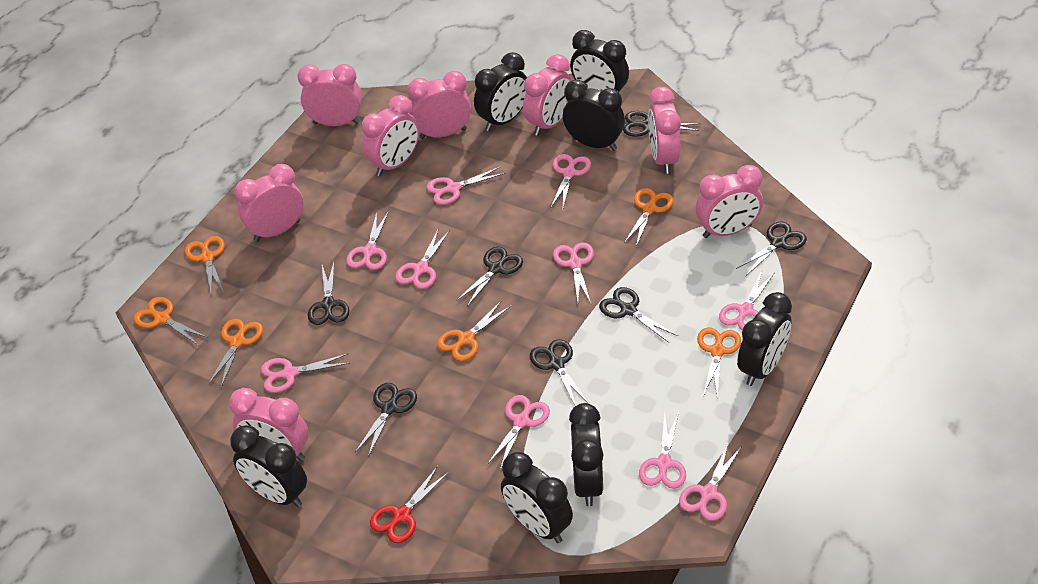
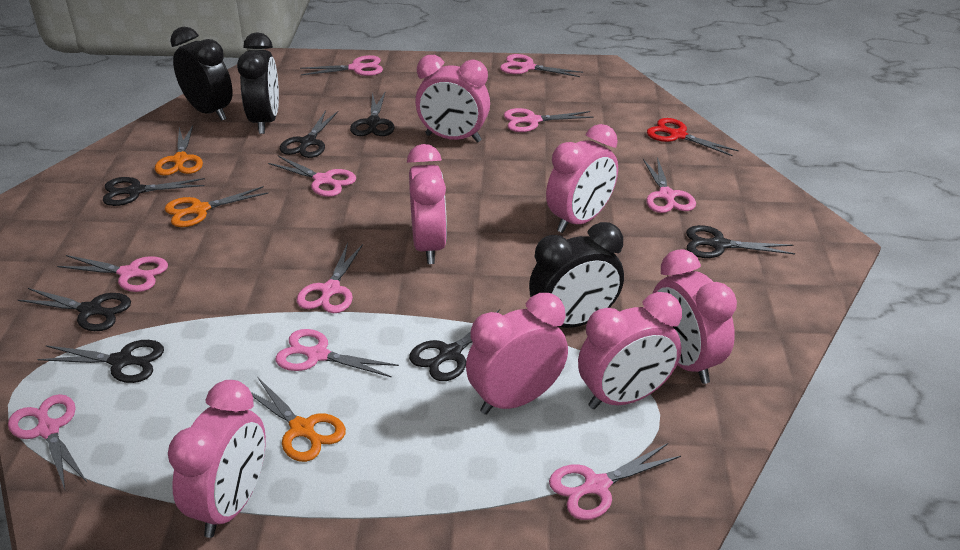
black clock: [230,425,307,507] [474,52,527,131] [501,452,573,543] [563,80,625,151] [569,403,604,506] [570,30,629,92] [737,292,792,386] = 7 -> [170,27,233,121] [237,32,279,134] [529,222,624,328] = 3
orange scissors: [134,297,208,345] [185,236,225,295] [208,319,263,387] [437,300,511,361] [624,188,674,247] [697,327,741,396] = 6 -> [155,125,203,176] [165,186,269,227] [251,377,346,462] = 3
pink clock: [229,388,309,461] [235,164,303,242] [298,64,362,126] [362,95,419,176] [408,71,471,139] [523,54,572,136] [648,87,681,174] [696,165,763,238] = 8 -> [168,380,266,538] [407,144,447,264] [415,55,490,142] [466,293,568,415] [546,124,618,233] [578,292,682,409] [652,249,737,384] = 7

